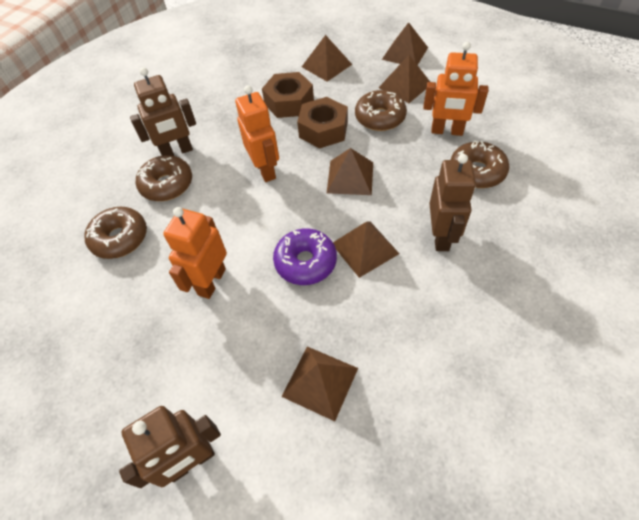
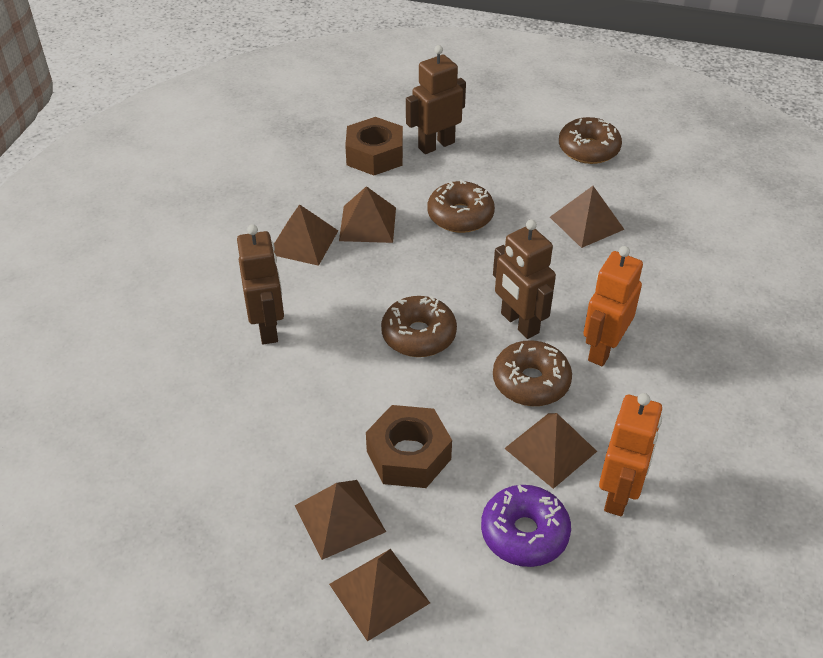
orange robot: [163,207,227,299] [235,85,279,182] [423,42,488,136] = 3 -> [583,246,643,366] [599,393,662,516] = 2

